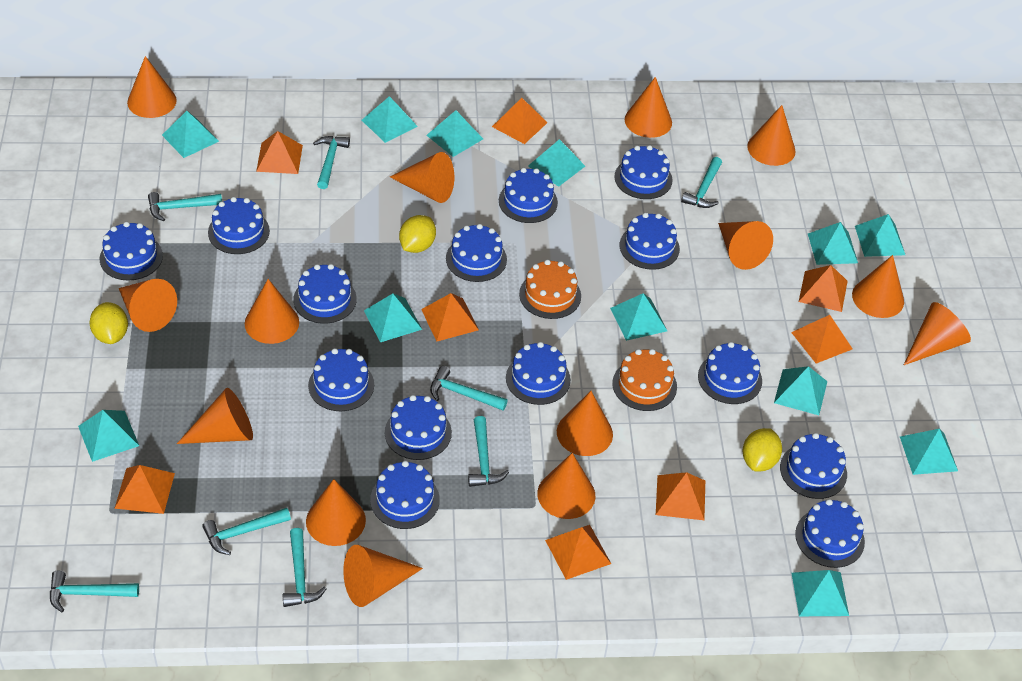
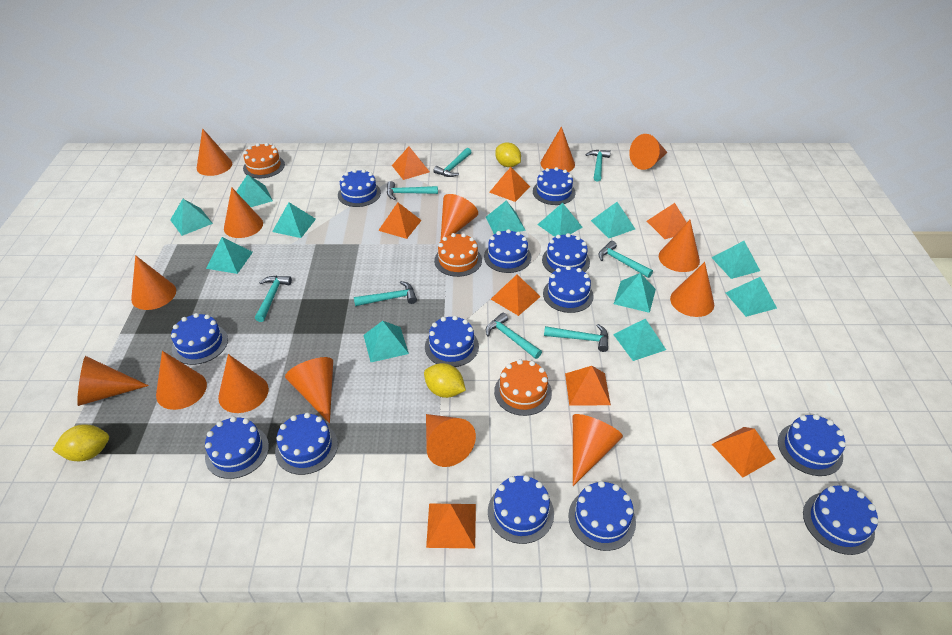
blue cake: [100,222,163,281] [208,197,270,254] [293,264,357,324] [308,348,374,411] [370,461,440,529] [385,395,452,460] [446,224,507,282] [499,168,558,223] [506,342,571,405] [614,145,673,199] [620,213,680,270] [698,342,762,404] [780,433,847,499] [795,499,865,568] = 14 -> [171,313,228,365] [205,416,269,479] [275,412,338,475] [338,169,381,207] [425,316,479,367] [484,229,531,273] [488,475,554,544] [533,167,575,205] [542,233,590,273] [543,266,594,313] [568,481,636,551] [778,414,846,476] [803,485,878,555] = 13
orange cake: [519,260,581,319] [612,349,677,411] = 2 -> [243,143,285,178] [434,233,482,277] [494,359,552,416] = 3

